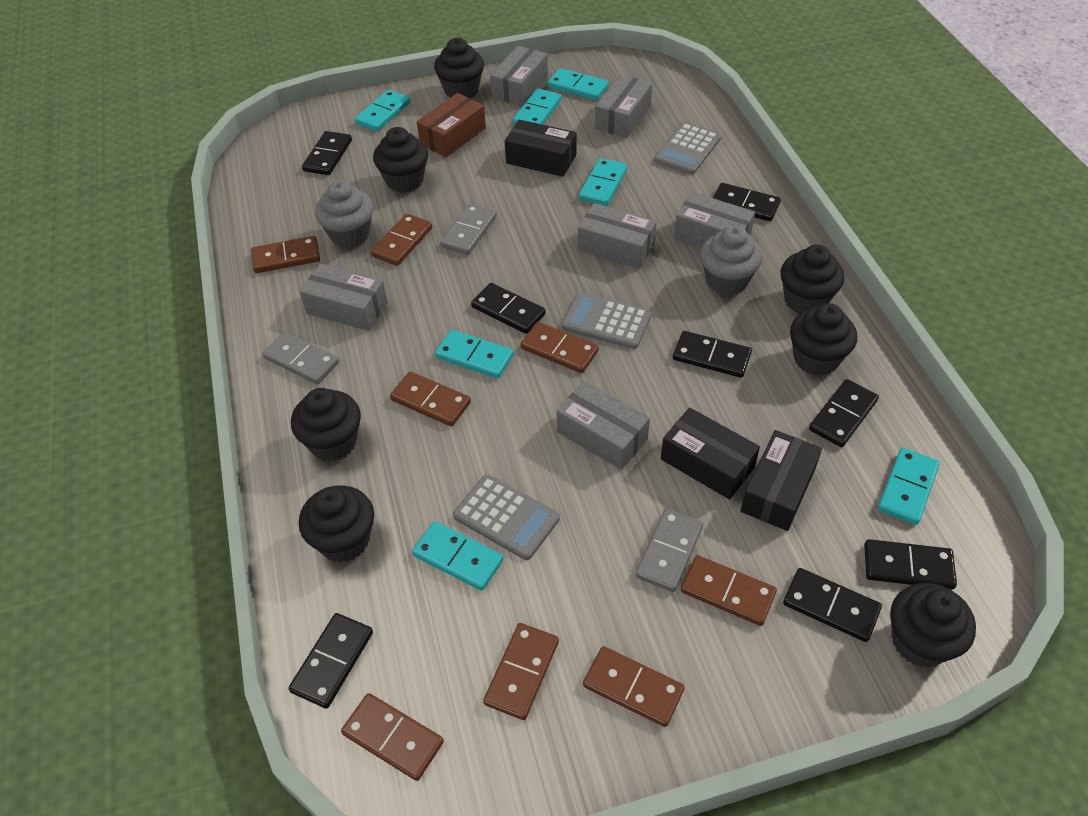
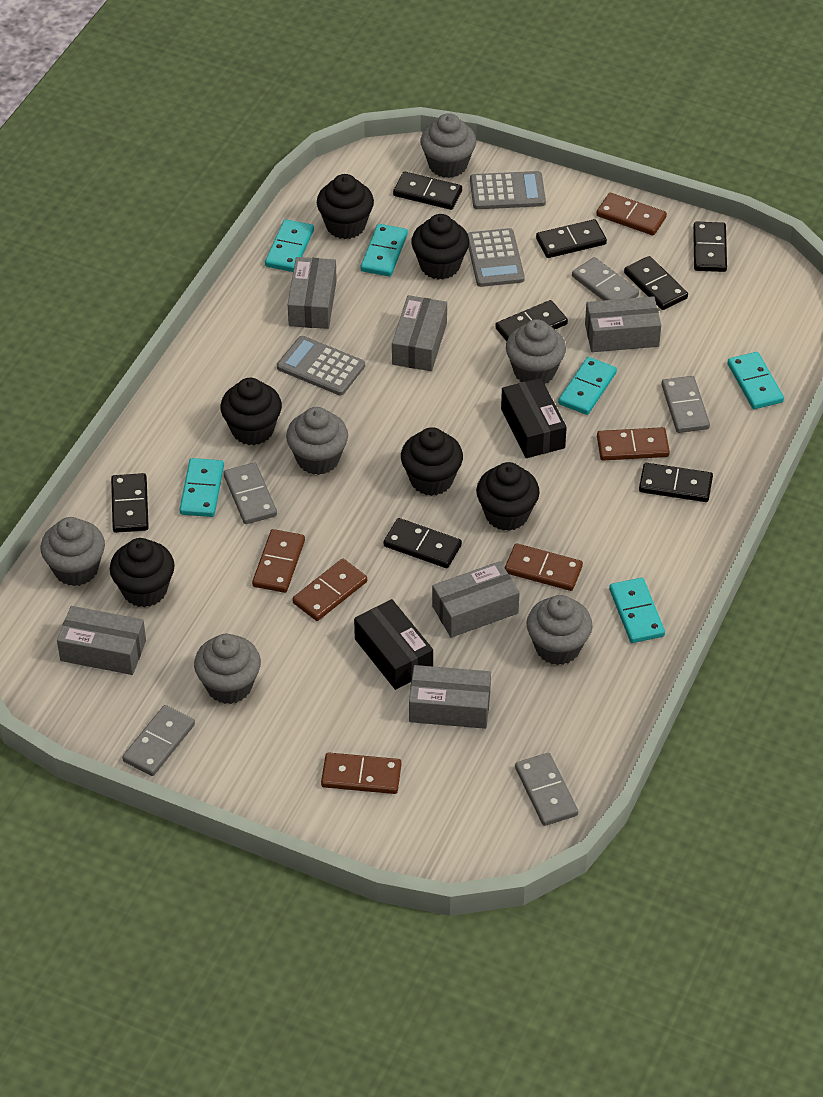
black box: [505,120,576,177] [661,408,760,500] [741,430,822,531] = 3 -> [354,599,433,690] [501,378,567,458] = 2
black cupcake: [291,388,361,461] [299,485,374,563] [373,127,428,193] [434,38,484,98] [781,244,844,314] [790,303,857,376] [890,583,976,667] = 7 -> [110,538,175,607] [220,378,282,445] [317,174,374,239] [401,427,463,496] [411,214,469,280] [476,462,540,531] = 6
brown box: [417,93,486,157] = 1 -> none = 0
brown domino: [251,236,320,273] [341,693,444,781] [371,214,432,266] [390,371,471,427] [483,623,559,720] [520,322,599,373] [583,646,685,727] [681,555,777,626] = 8 -> [252,529,305,593] [292,559,367,621] [321,752,402,794] [505,543,583,591] [596,193,667,235] [597,427,670,461] = 6
grey cupcake: [315,180,373,248] [700,225,762,296] = 2 -> [40,517,105,586] [194,634,261,704] [286,407,348,475] [420,113,476,178] [506,319,566,384] [527,595,593,665] = 6
grey domino: [262,331,339,385] [440,204,497,255] [636,508,703,592] = 3 -> [122,705,195,776] [224,462,277,524] [515,753,578,826] [572,257,639,300] [661,376,710,433] = 5
turquoise domino: [355,90,410,131] [412,521,503,591] [435,330,514,378] [513,88,562,125] [548,68,609,100] [579,158,627,206] [878,448,940,525] = 7 -> [179,458,224,517] [265,219,314,272] [361,224,408,277] [558,357,617,415] [609,578,665,643] [727,352,784,409] = 6

